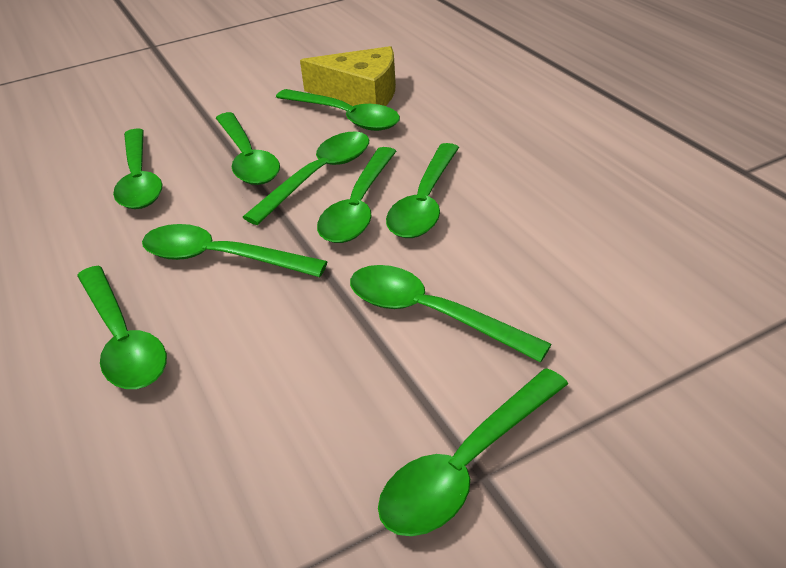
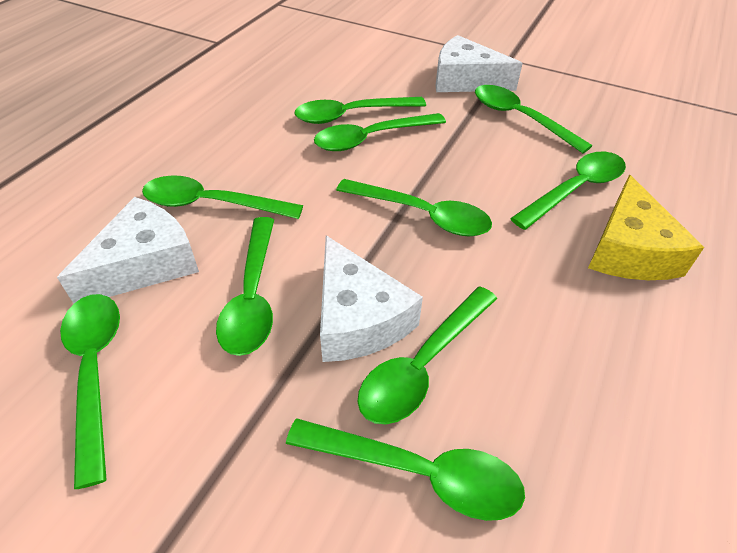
white cheese: none = 0 -> [57,197,199,304] [320,236,423,362] [436,35,523,92] = 3

